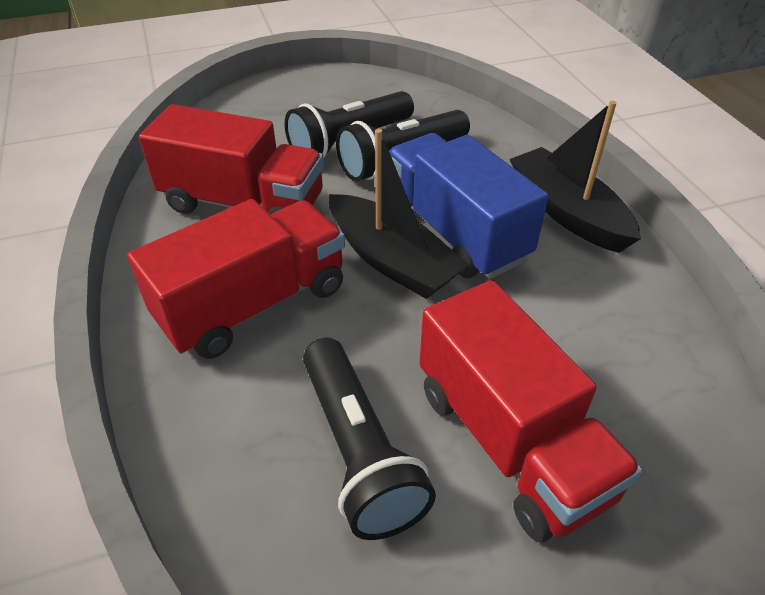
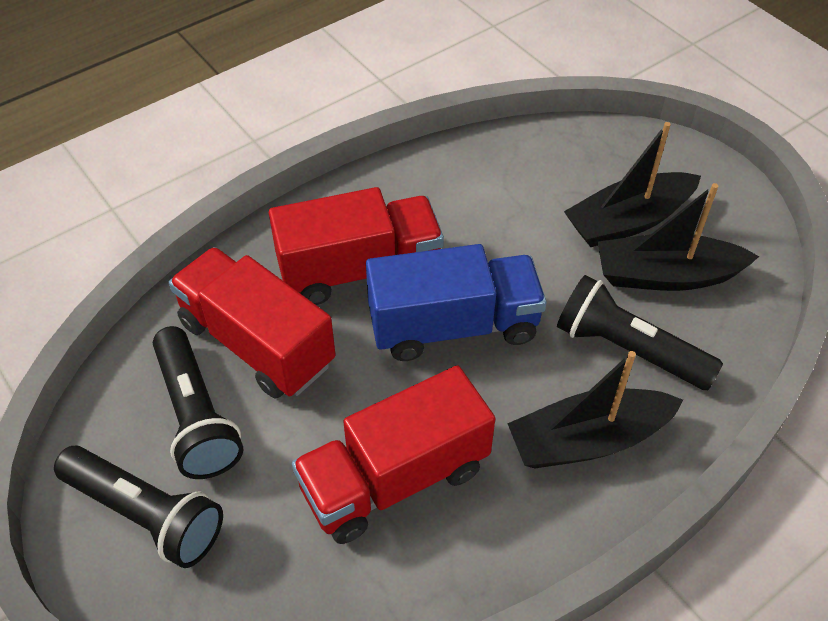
black boat: [329,129,468,299] [510,101,641,253] = 2 -> [507,351,683,468] [564,122,701,247] [598,183,760,291] = 3

